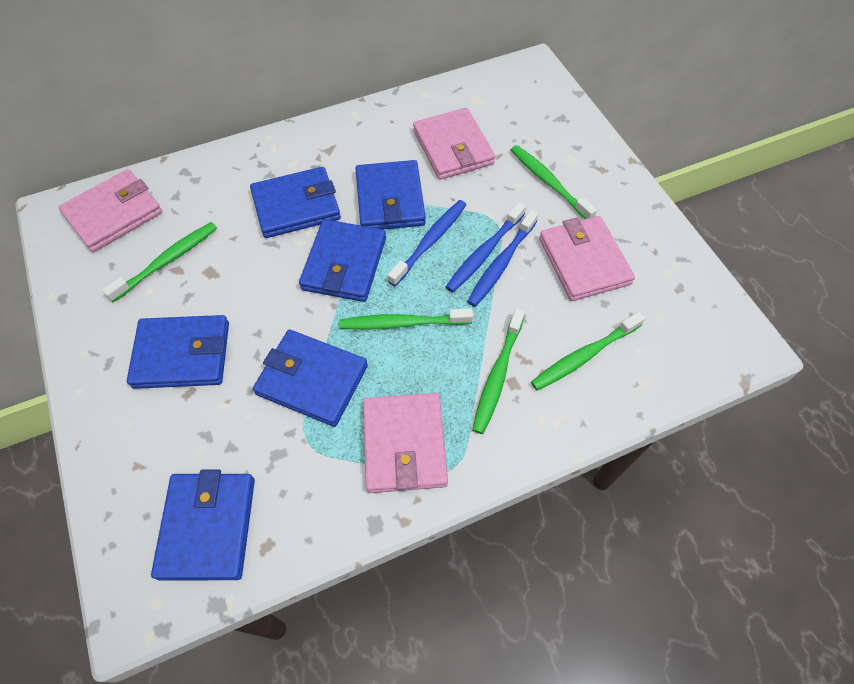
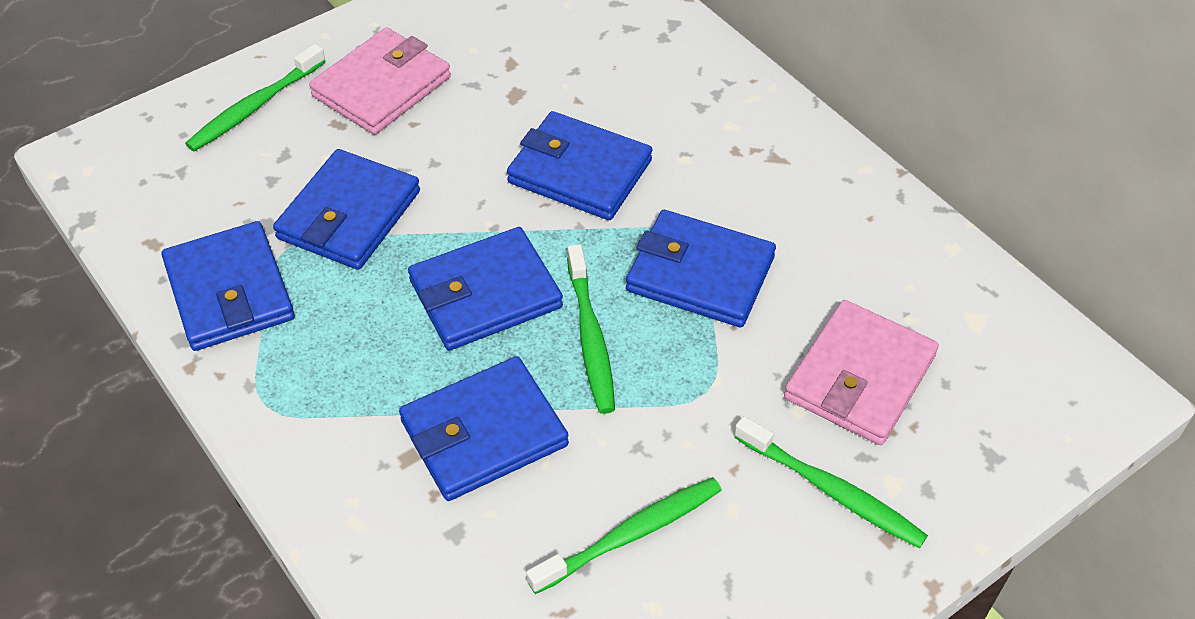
blue toothbrush: [388,200,466,286] [446,202,526,292] [467,210,538,307] = 3 -> none = 0
green toothbrush: [102,222,217,302] [339,308,473,330] [472,308,525,434] [511,145,597,219] [531,312,645,391] = 5 -> [185,44,326,151] [526,477,722,594] [567,244,615,414] [734,416,928,549] = 4
pink wallet: [58,169,162,252] [363,393,448,493] [413,108,495,180] [539,216,635,301] = 4 -> [309,27,451,135] [784,300,939,445] = 2

